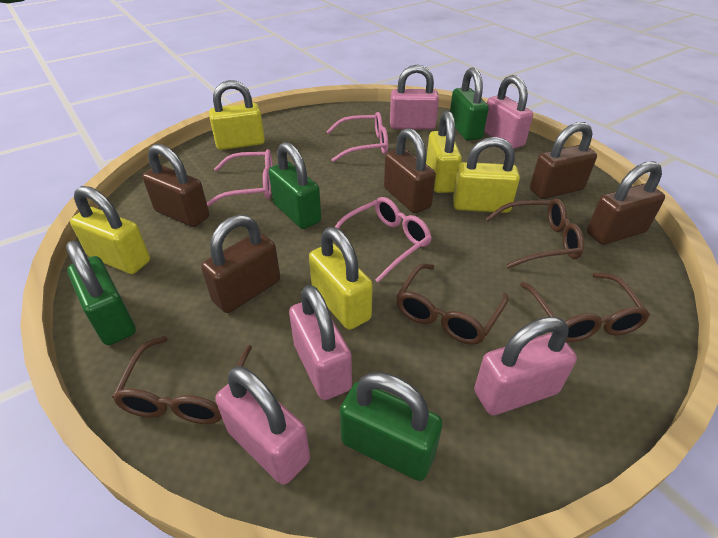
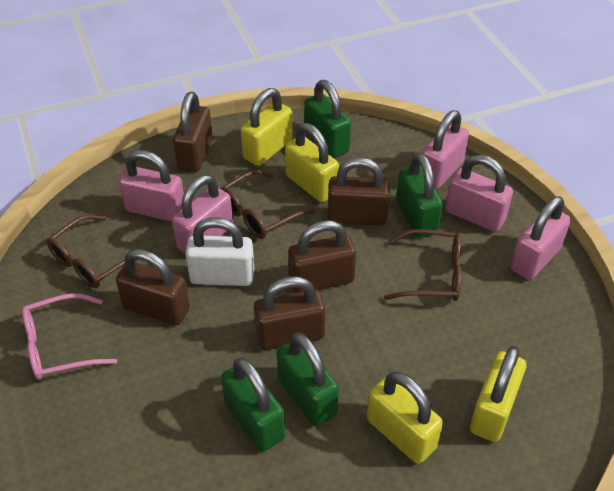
brown glasses: [112,336,252,424] [396,263,508,345] [485,198,584,268] [520,273,650,342] = 4 -> [47,215,152,288] [220,170,316,239] [384,229,461,301] = 3
pink glasses: [207,149,273,207] [326,112,388,162] [335,197,432,283] = 3 -> [22,293,117,380] = 1
white padlock: none = 0 -> [185,217,254,286] = 1
yellow padlock: [70,186,150,274] [209,80,265,150] [309,227,373,330] [426,111,462,193] [453,137,520,213] = 5 -> [241,88,293,166] [285,123,339,202] [367,372,443,464] [470,346,526,442] = 4

